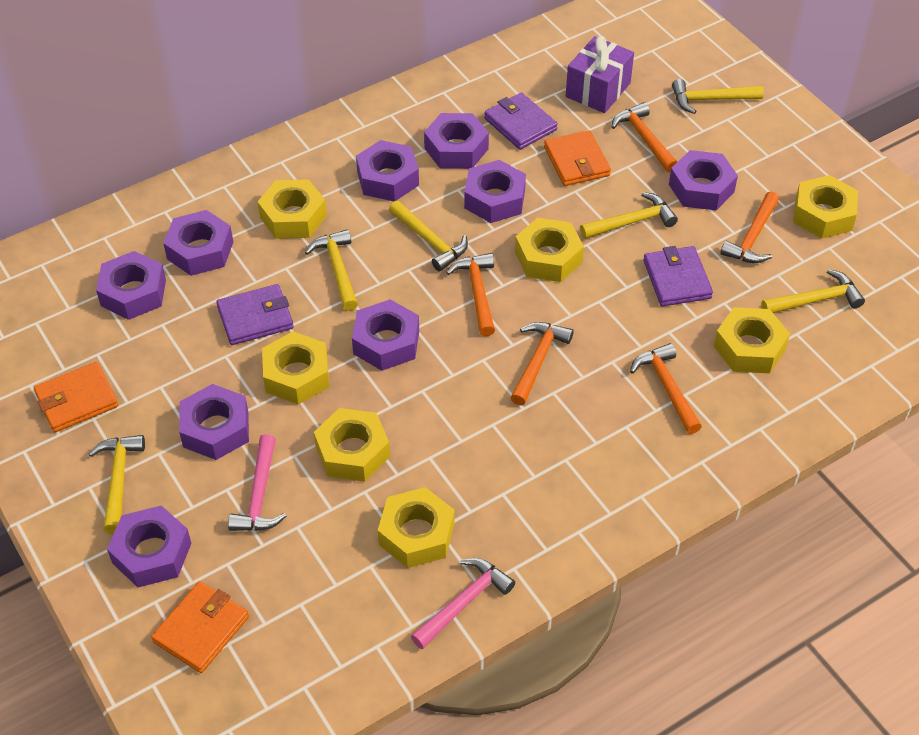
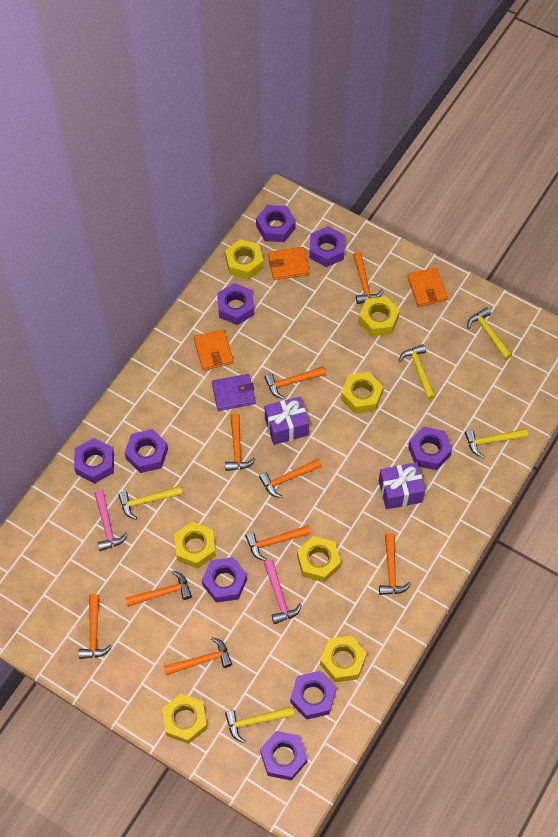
orange hammer: [446,253,495,336] [510,322,574,405] [611,102,677,172] [630,343,702,434] [720,191,779,263] = 5 -> [79,594,112,659] [125,571,192,607] [164,637,232,675] [225,413,255,471] [245,525,311,561] [259,459,322,498] [264,366,326,399] [353,252,384,304] [379,533,411,595] = 9
purple gift: [566,36,634,113] = 1 -> [265,396,309,445] [379,462,425,509] = 2
purple wallet: [216,284,294,345] [484,92,558,150] [643,246,713,306] = 3 -> [212,374,256,411] = 1
yellow hammer: [89,435,145,534] [305,229,358,311] [389,201,468,271] [580,192,678,239] [672,79,764,114] [761,269,865,313] = 6 -> [118,486,183,520] [225,706,295,743] [399,344,436,400] [465,429,528,457] [467,307,512,360] = 5

